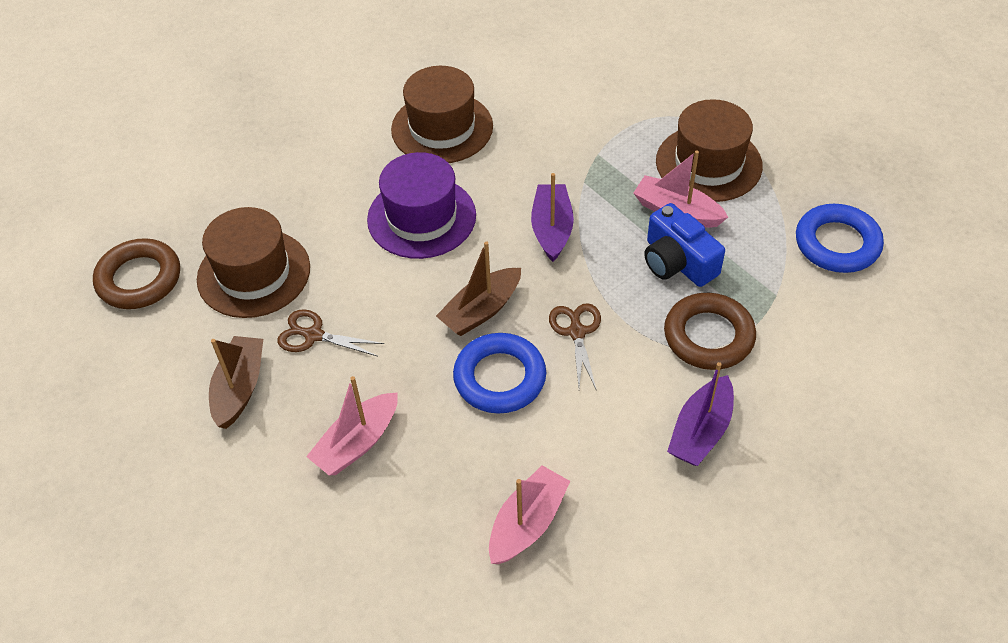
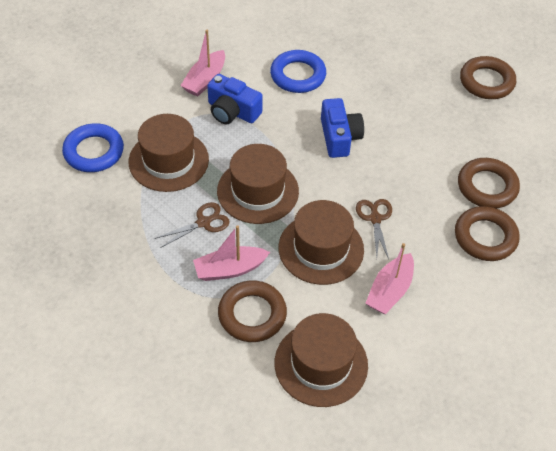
blue camera: [644,203,725,287] = 1 -> [207,74,263,125] [321,98,364,158] = 2
brown boat: [209,336,263,429] [436,241,521,336] = 2 -> none = 0
brown hat: [197,207,310,318] [391,66,493,163] [656,99,763,202] = 3 -> [129,114,209,192] [217,144,299,224] [275,313,368,407] [279,200,364,285] = 4
brown ring: [93,238,180,309] [664,293,756,370] = 2 -> [218,281,287,342] [455,206,519,261] [458,158,520,208] [460,56,516,99] = 4
purple boat: [531,173,574,262] [667,362,734,466] = 2 -> none = 0
purple hat: [367,152,476,259] = 1 -> none = 0

